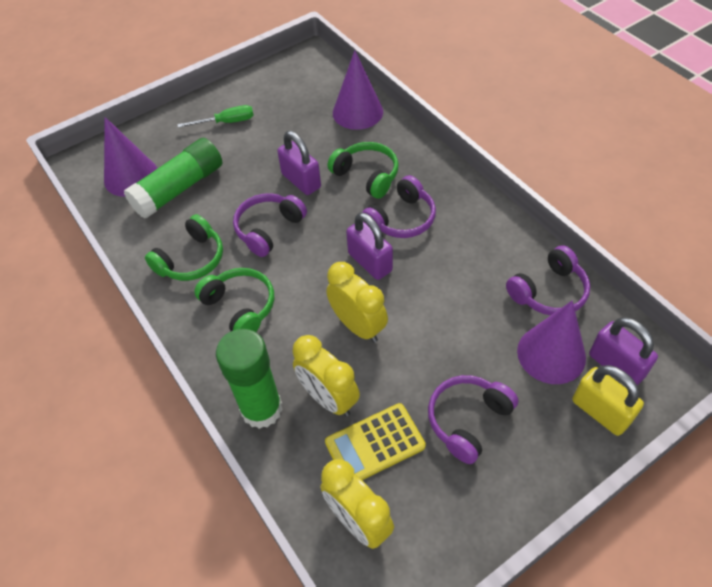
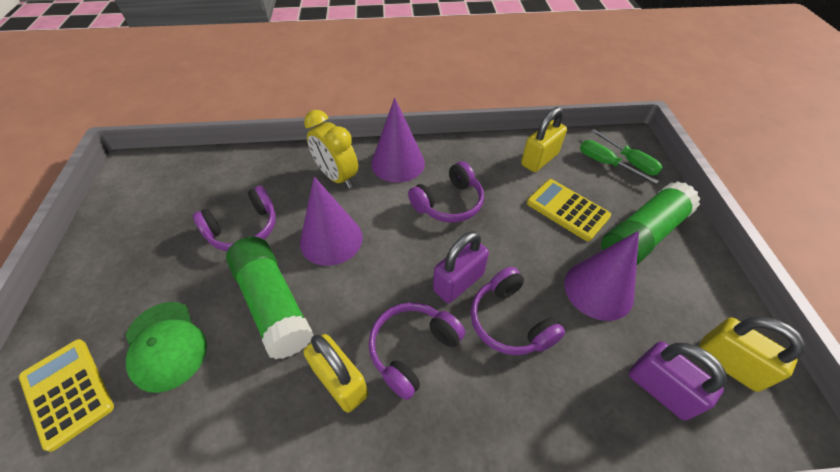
green cap: none = 0 -> [125,302,207,393] = 1
green headphones: [145,214,223,281] [194,268,274,332] [328,142,398,199] = 3 -> none = 0
green screwdriver: [177,105,254,128] = 1 -> [580,140,659,184] [591,129,663,175] = 2
purple padlock: [277,131,321,195] [346,212,393,280] [589,317,658,385] = 3 -> [433,231,489,303] [629,341,727,421] = 2
yellow calculator: [325,403,426,480] = 1 -> [19,339,114,452] [527,179,611,241] = 2
yellow clock: [293,335,360,417] [320,459,394,549] [326,262,388,343] = 3 -> [304,110,358,189] = 1
yellow padlock: [572,365,644,436] = 1 -> [304,334,368,413] [521,107,567,172] [698,317,805,392] = 3

